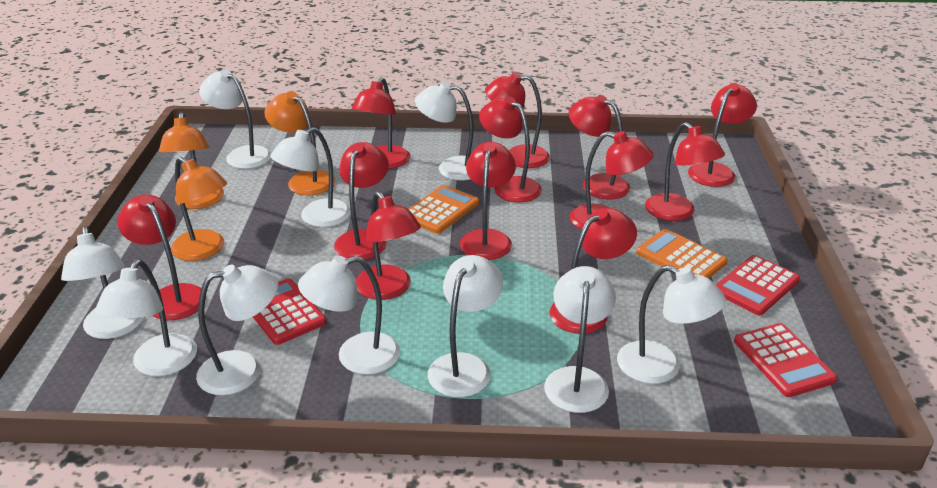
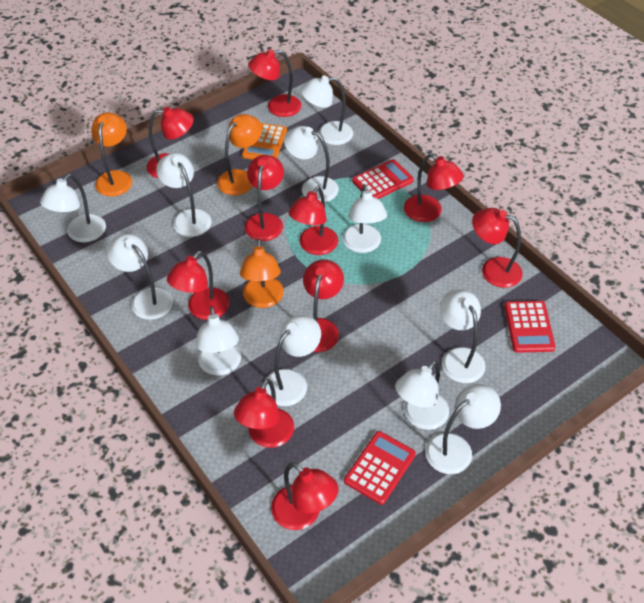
orange calculator: [409,185,479,234] [636,229,727,278] = 2 -> [242,123,287,160] = 1
red lamp: [117,194,206,320] [334,142,389,260] [351,77,410,169] [356,191,421,300] [460,142,516,260] [479,96,542,203] [485,72,550,168] [549,208,637,334] [568,95,630,199] [570,131,653,230] [645,122,725,221] [688,83,757,187] = 12 -> [147,107,194,178] [167,251,229,320] [234,379,294,448] [245,155,284,241] [248,49,302,117] [271,462,339,530] [288,186,338,255] [303,259,344,352] [404,154,464,222] [472,208,523,288] = 10
white lamp: [61,226,144,339] [95,259,197,376] [196,265,278,395] [199,69,271,169] [270,127,351,227] [298,255,400,374] [415,82,474,180] [427,255,503,397] [544,266,616,413] [617,265,726,384] = 10 -> [40,174,106,242] [107,234,173,320] [156,153,212,237] [195,306,241,376] [265,315,321,406] [284,126,339,202] [301,76,353,145] [343,184,387,253] [395,360,449,430] [425,384,501,474] [440,289,486,383] = 11

